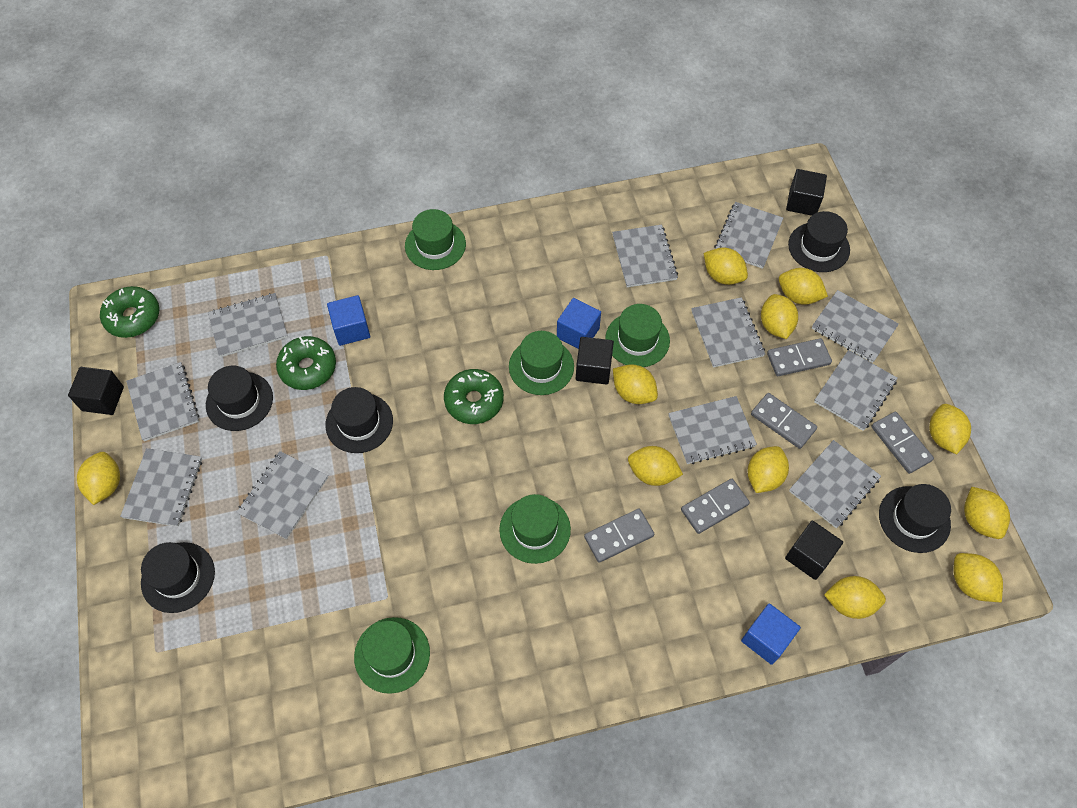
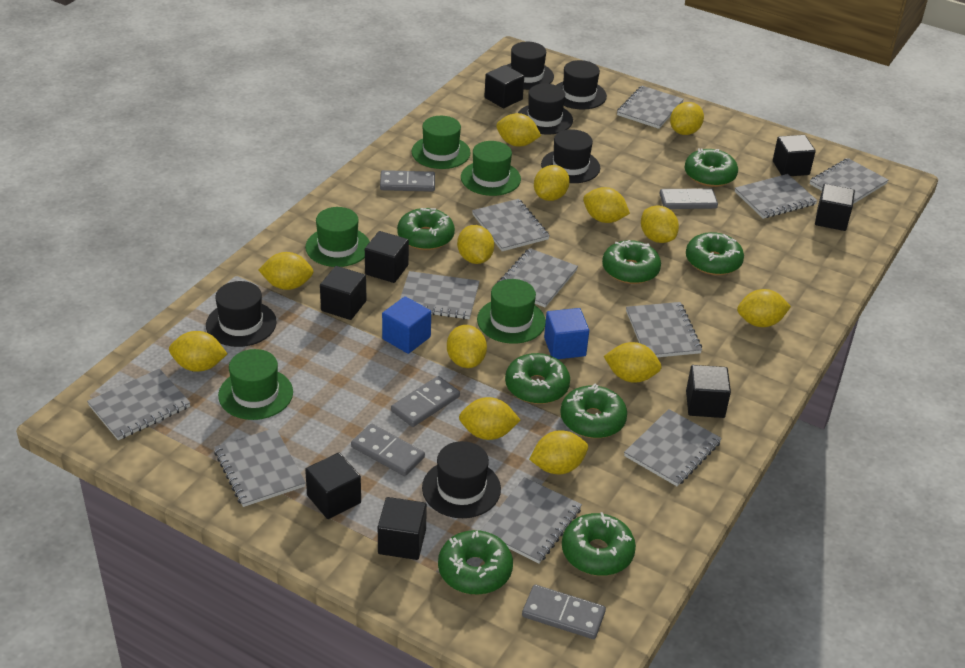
black cube: [68,367,124,415] [576,337,614,385] [785,520,843,580] [786,169,827,216] = 4 -> [305,453,361,519] [320,266,366,320] [365,231,409,283] [378,497,427,560] [484,65,524,108] [686,365,731,418] [773,135,816,176] [815,184,855,231] = 8
black hat: [141,542,215,613] [206,366,273,431] [325,387,393,453] [788,211,850,272] [879,484,951,553] = 5 -> [206,281,277,347] [422,441,501,518] [507,42,554,90] [518,84,573,135] [541,129,600,183] [556,60,607,110] = 6
blue cube: [327,295,370,346] [557,298,601,349] [741,603,801,665] = 3 -> [382,296,431,354] [544,308,589,359] = 2
green donut: [100,286,160,338] [276,336,336,390] [444,369,504,424] = 3 -> [397,208,455,250] [438,530,513,595] [505,353,570,404] [560,384,627,438] [562,512,636,576] [602,240,661,284] [684,148,738,187] [686,232,744,275] = 8
yellow lemon: [77,452,120,505] [613,364,658,404] [628,446,683,486] [704,247,748,285] [748,446,789,493] [761,294,798,339] [779,268,828,305] [824,576,886,619] [929,404,971,454] [954,553,1003,602] [964,487,1010,539] = 11 -> [169,331,227,372] [259,252,314,290] [447,325,487,368] [457,225,494,264] [459,397,521,440] [496,113,541,147] [529,430,588,474] [534,165,570,201] [583,187,630,223] [604,342,662,383] [641,205,679,243] [670,102,704,135] [737,289,791,327] = 13

